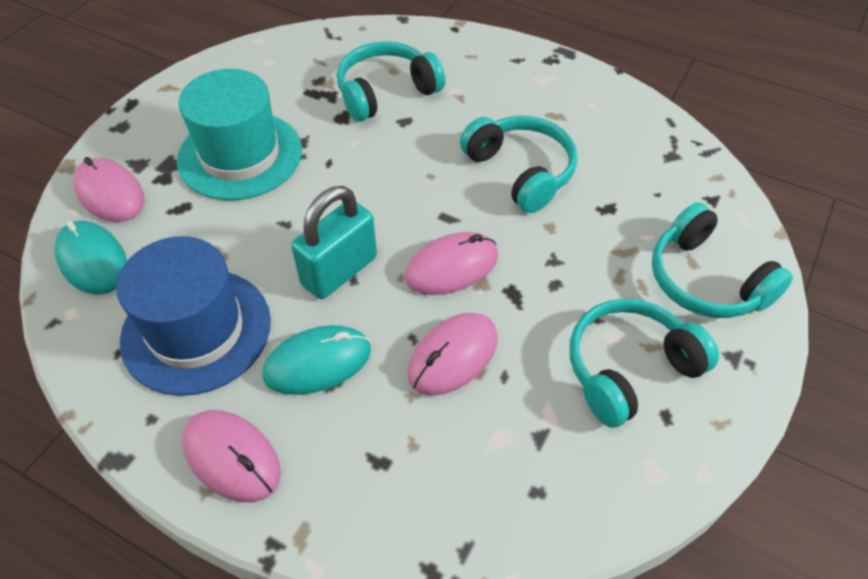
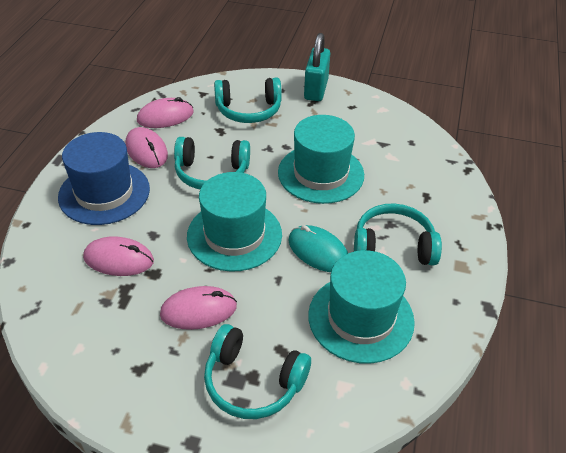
turquoise hat: [177,69,302,200] = 1 -> [187,172,282,272] [278,115,364,204] [308,250,415,364] = 3
turquoise mouse: [54,221,127,294] [263,325,371,395] = 2 -> [288,225,348,272] = 1

